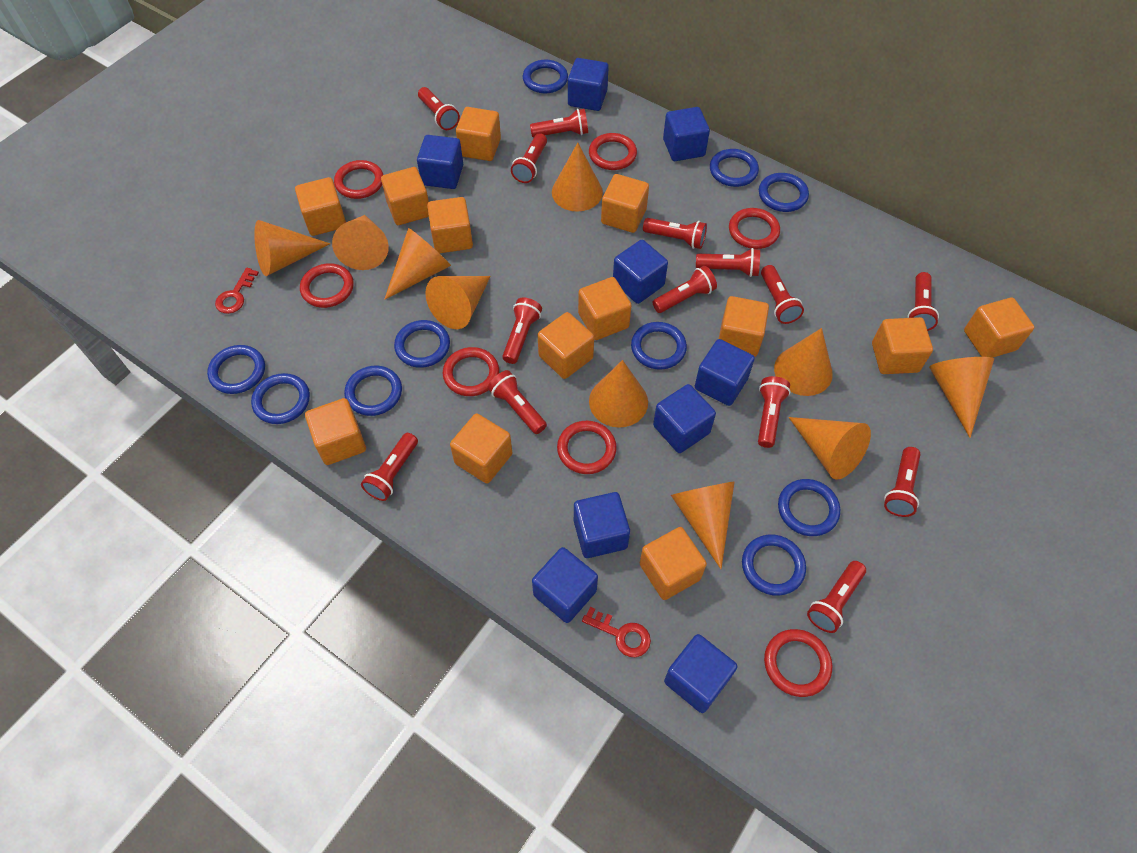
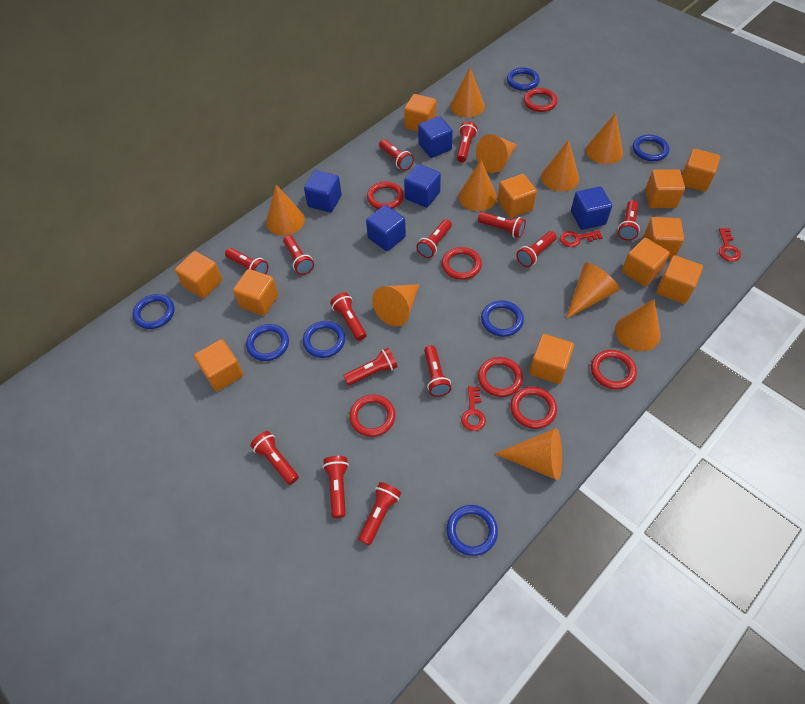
blue cube: [417,135,463,189] [532,547,598,623] [568,58,609,111] [574,492,630,558] [613,240,668,304] [653,384,716,453] [663,107,710,161] [664,634,738,713] [695,339,755,406] = 9 -> [304,170,342,212] [366,205,406,251] [404,164,441,208] [418,116,453,158] [571,187,612,230] = 5
blue ring: [207,345,265,394] [251,373,310,424] [344,366,402,416] [394,320,450,368] [523,60,568,93] [631,322,687,370] [710,149,759,187] [742,534,806,596] [759,173,809,212] [778,479,840,536] = 10 -> [133,294,175,329] [246,324,289,361] [303,321,345,358] [446,505,498,556] [481,300,524,337] [507,67,540,91] [633,135,669,161] = 7
orange cube: [295,177,346,236] [305,398,366,465] [381,167,429,225] [427,197,473,253] [450,414,512,483] [456,107,501,161] [537,312,594,379] [578,277,632,340] [601,174,649,233] [640,527,707,600] [719,296,769,357] [872,317,933,374] [964,298,1034,358] = 13 -> [175,251,222,299] [194,339,243,391] [233,269,278,316] [404,94,436,131] [498,174,537,218] [530,334,574,384] [622,238,670,286] [644,217,684,258] [645,169,685,208] [656,255,703,304] [682,149,720,192] = 11
red key: [215,268,259,314] [582,607,651,657] = 2 -> [461,386,486,431] [560,230,603,247] [719,228,741,262] = 3

